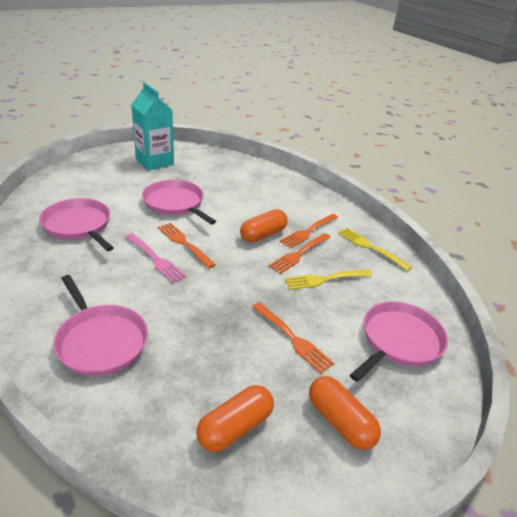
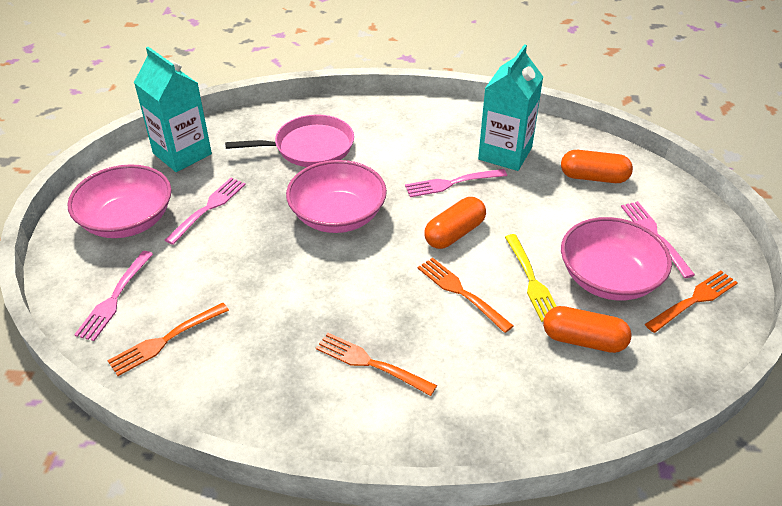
pink bowl: none = 0 -> [67,164,172,238] [286,160,387,233] [561,217,672,301] = 3
pink fork: [125,233,186,283] = 1 -> [74,251,153,341] [165,178,246,245] [405,169,507,197] [621,201,695,278] = 4
pink pan: [39,198,114,251] [53,275,148,376] [142,180,216,225] [350,301,448,382] = 4 -> [225,115,354,167] = 1
turquoise carton: [131,82,174,171] = 1 -> [134,47,212,172] [478,44,543,171] = 2
yellow fork: [285,269,372,290] [338,228,412,271] = 2 -> [505,234,557,322] = 1

